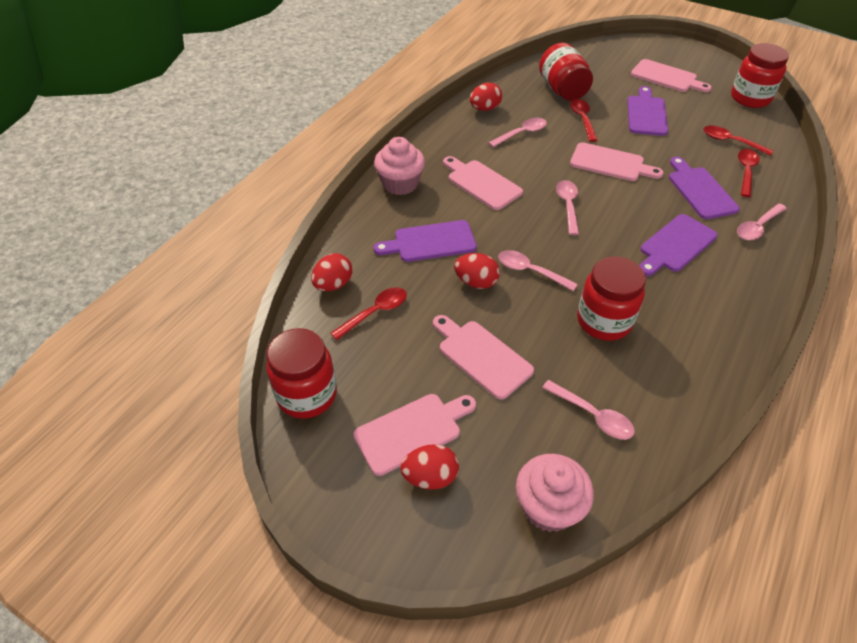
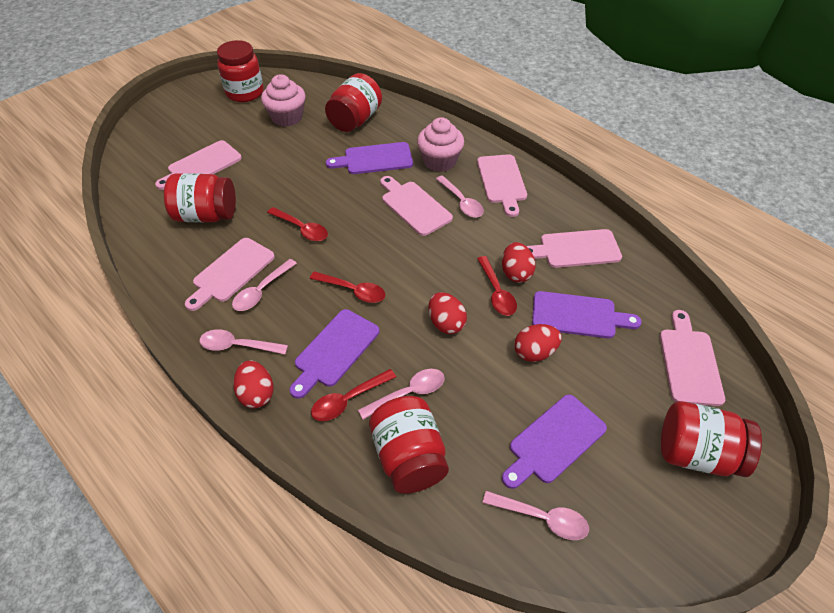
pink cutting board: [353,394,476,476] [433,315,534,400] [443,156,523,210] [570,142,664,181] [631,59,712,92] = 5 -> [155,140,242,190] [185,238,275,311] [380,176,453,236] [477,154,527,217] [526,229,622,268] [660,310,725,406] = 6
red jar: [266,328,337,419] [539,43,593,101] [577,256,646,341] [731,43,789,108] = 4 -> [164,173,236,223] [217,40,264,102] [325,73,382,132] [369,396,449,494] [661,401,762,477] = 5

